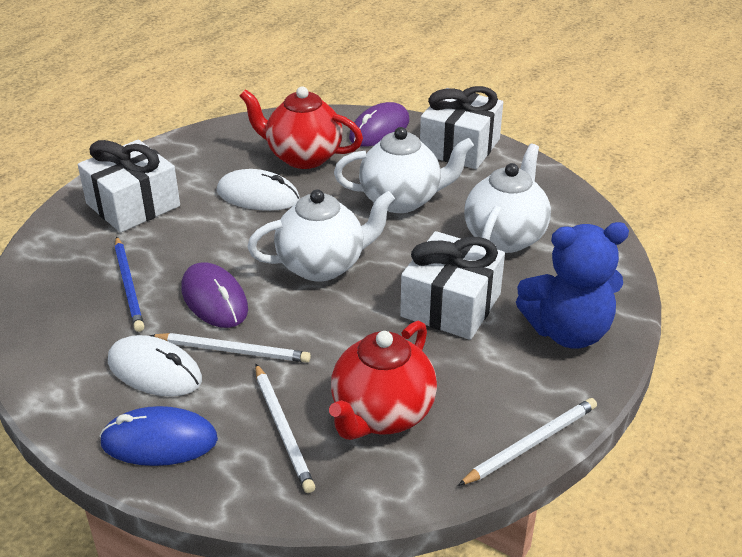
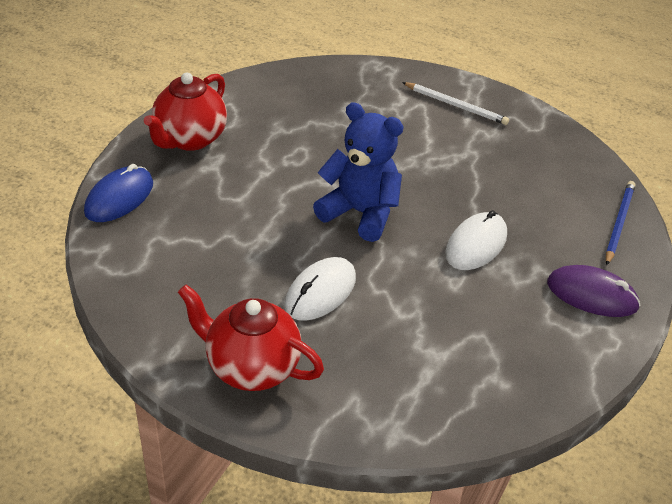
purple mouse: [181,262,248,328] [349,102,409,147] = 2 -> [547,265,641,317] = 1
white gift: [78,139,180,233] [400,231,505,340] [420,86,503,169] = 3 -> none = 0
white pencil: [150,333,311,363] [255,364,315,493] [458,398,597,486] = 3 -> [402,82,509,125] = 1
white teapot: [248,189,395,282] [334,127,474,213] [464,144,551,253] = 3 -> none = 0

